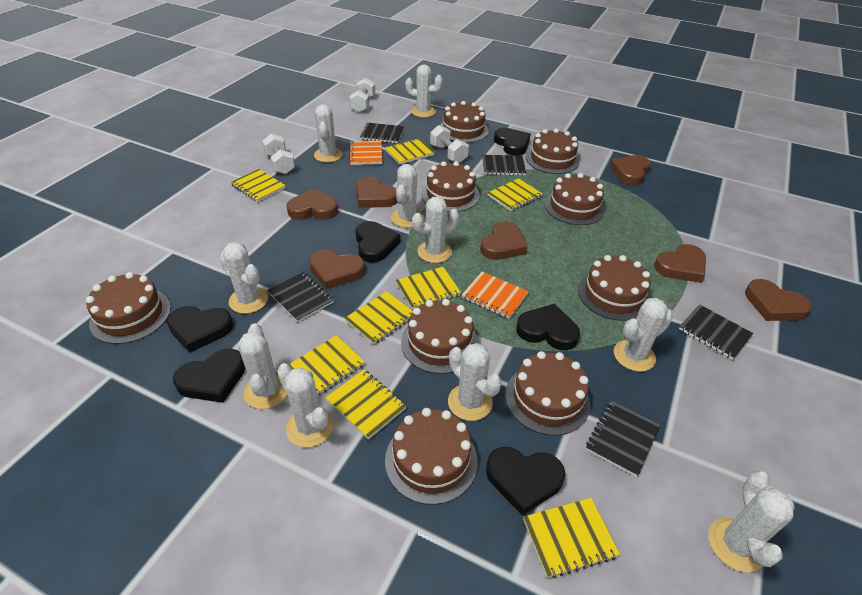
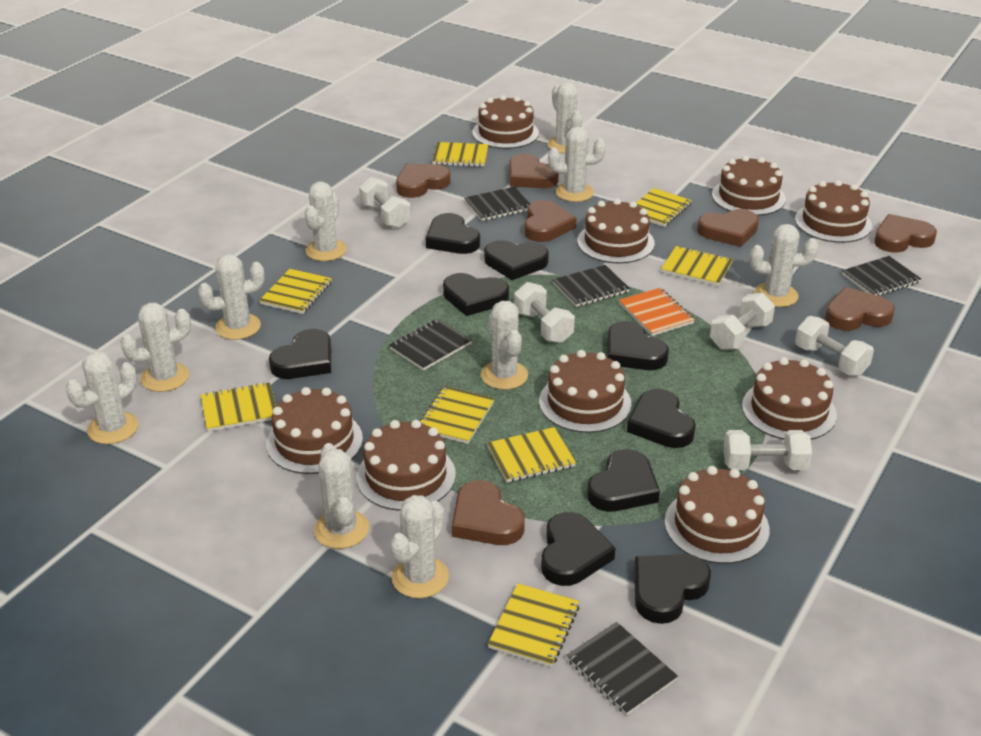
black heart: [167,306,233,353] [173,348,245,403] [355,221,400,262] [486,447,565,515] [494,128,531,156] [516,303,580,351] = 6 -> [269,329,331,379] [426,213,480,254] [443,273,509,316] [484,240,549,280] [541,512,615,586] [587,449,660,512] [607,321,669,370] [627,389,696,448] [634,554,711,624] = 9
orange notebook: [349,141,383,165] [462,272,529,319] = 2 -> [619,288,695,336] = 1
white dumbbell: [262,133,295,174] [350,78,375,112] [430,125,469,163] = 3 -> [359,177,411,228] [514,282,575,343] [710,293,775,350] [724,430,812,470] [795,316,874,376] = 5

